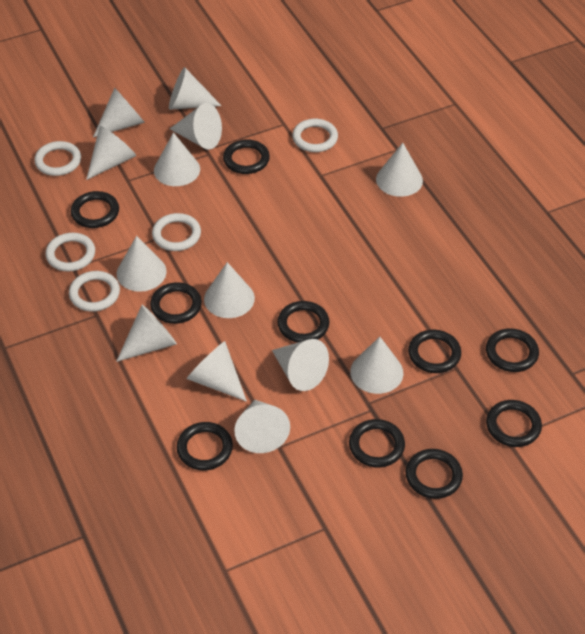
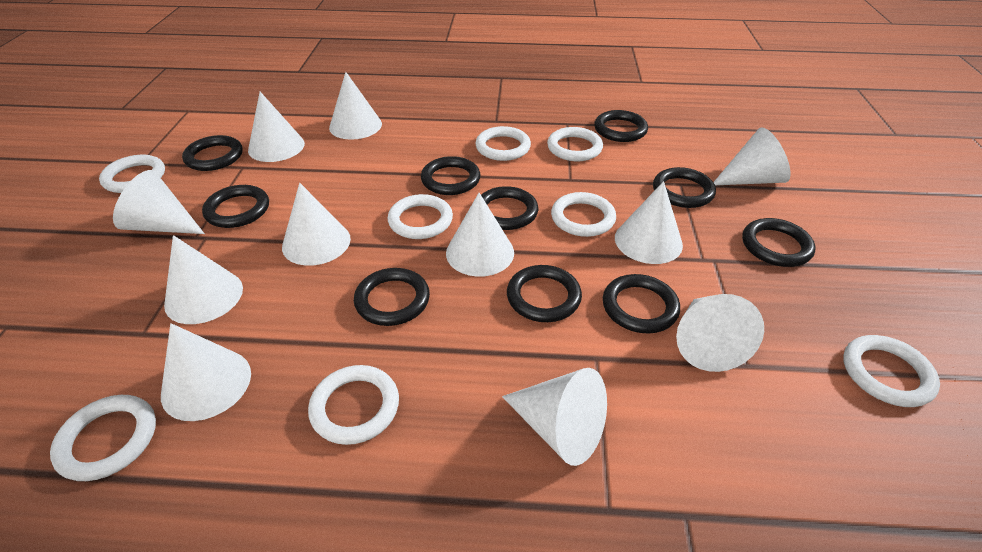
white cone: [86,126,136,180] [93,88,145,137] [116,305,177,362] [117,236,167,292] [154,132,200,186] [169,67,221,110] [170,103,222,149] [187,341,247,402] [204,262,255,318] [234,400,290,453] [272,339,329,391] [350,337,404,394] [376,143,423,197] = 13 -> [113,170,205,234] [161,323,251,421] [164,235,243,324] [248,92,305,162] [282,183,351,266] [329,72,382,140] [446,193,514,277] [502,368,607,466] [615,181,683,264] [676,294,764,372] [713,127,791,185] = 11
white ring: [34,141,81,176] [45,233,95,271] [69,271,120,312] [152,213,201,251] [292,119,338,152] = 5 -> [50,395,156,481] [99,155,165,193] [308,365,399,445] [388,194,453,239] [475,126,531,161] [547,127,603,161] [551,192,616,237] [843,335,940,407] = 8

